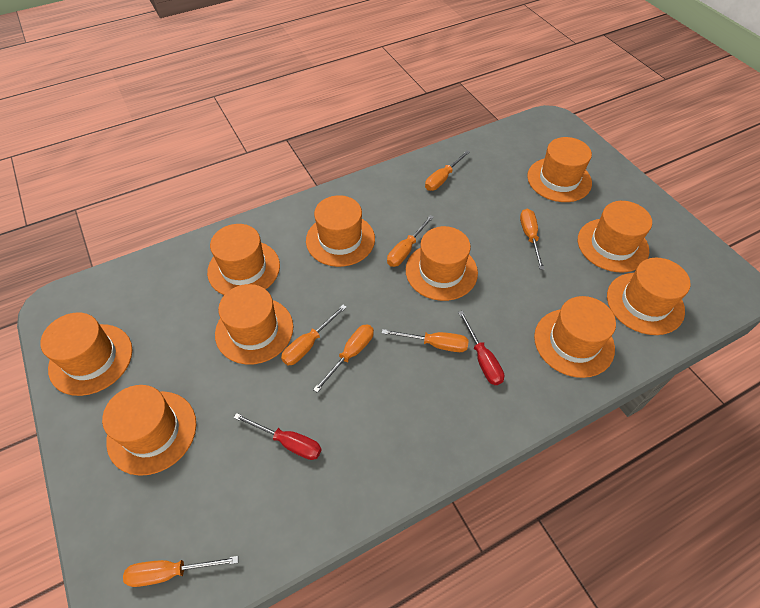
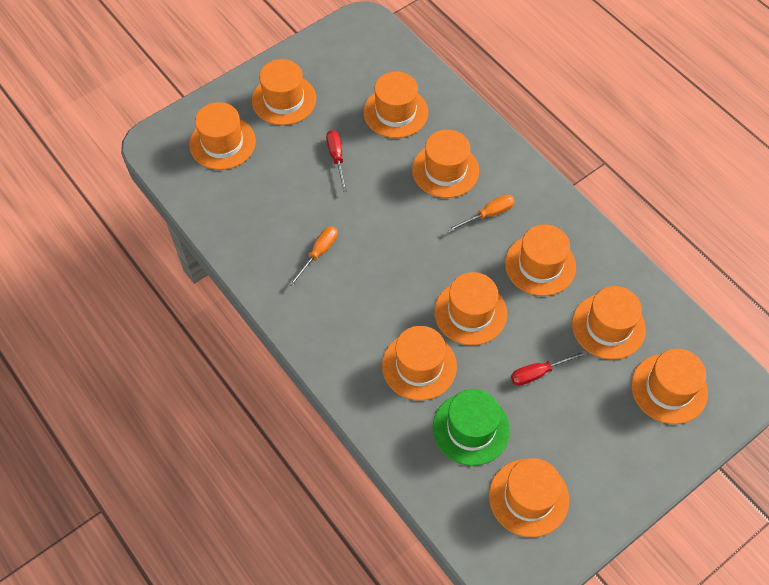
green hat: none = 0 -> [433,389,510,466] = 1
orange screwdriver: [123,556,238,587] [281,304,347,366] [313,324,374,393] [382,329,469,352] [387,215,434,267] [425,150,470,191] [520,209,544,270] = 7 -> [289,226,338,287] [447,194,515,232] = 2

